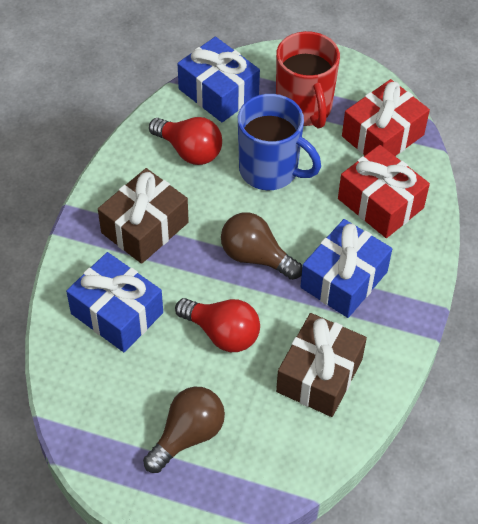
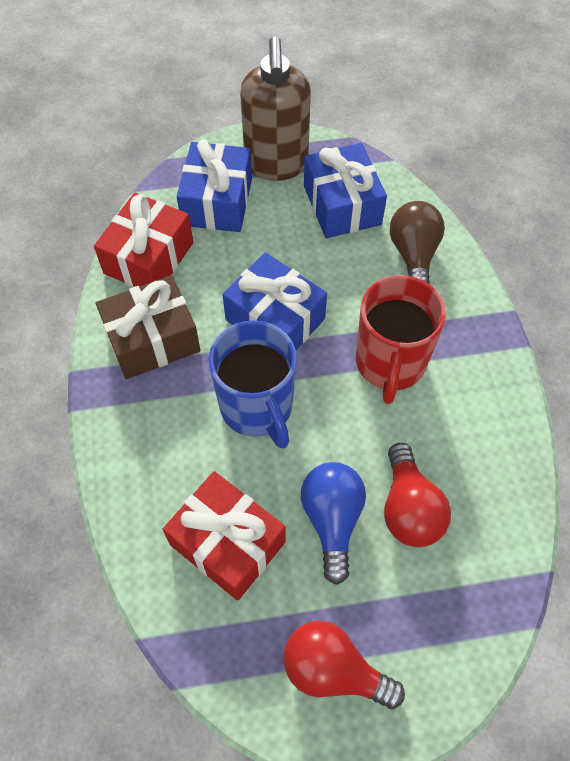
blue light bulb: none = 0 -> [301,462,366,585] = 1
brown gift: [98,168,189,264] [276,313,367,417] = 2 -> [96,275,201,379] = 1
brown light bulb: [143,387,225,473] [221,212,302,280] = 2 -> [390,201,445,284] = 1
brown soap dispenser: none = 0 -> [240,36,311,181] = 1

